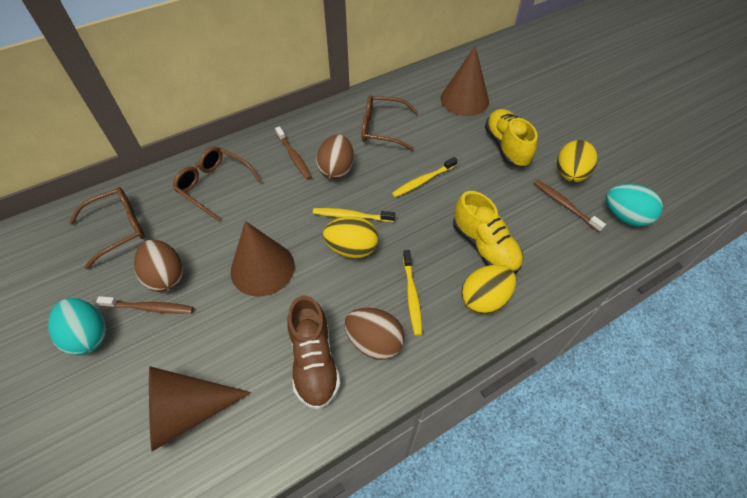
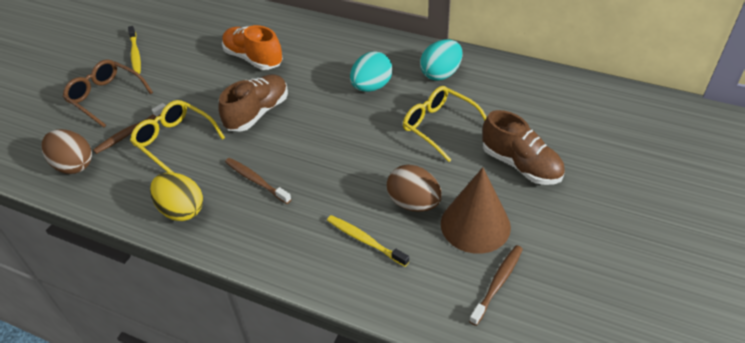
brown cone: [149,366,251,452] [231,221,295,297] [440,46,489,116] = 3 -> [441,167,511,254] = 1
brown egg: [134,239,183,292] [316,134,354,179] [344,308,404,360] = 3 -> [41,129,92,174] [387,165,442,212] = 2
brown glasses: [69,187,145,269] [173,147,262,221] [362,95,418,151] = 3 -> [63,59,153,127] = 1
brown shoe: [287,296,341,410] = 1 -> [218,74,288,132] [482,110,565,185] = 2
orange shoe: none = 0 -> [222,25,283,70] = 1
yellow egg: [323,216,378,258] [461,265,516,315] [557,140,598,182] = 3 -> [150,173,203,221] = 1
yellow glasses: none = 0 -> [130,100,225,173] [403,86,487,162] = 2
yellow shoe: [453,191,523,274] [485,109,538,168] = 2 -> none = 0
yellow toothbrush: [313,208,395,222] [392,157,458,197] [403,250,422,336] = 3 -> [128,26,141,74] [327,215,409,267] = 2

